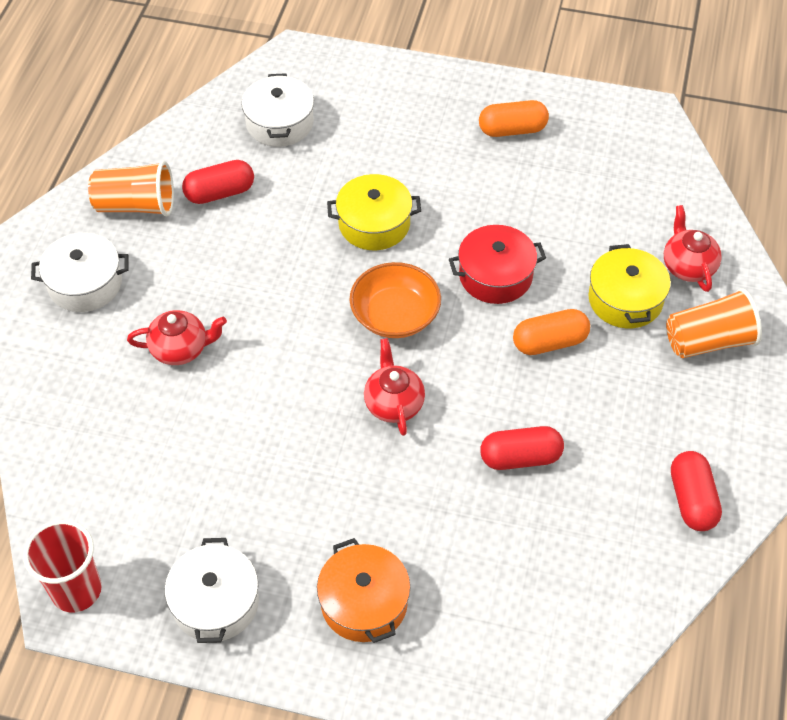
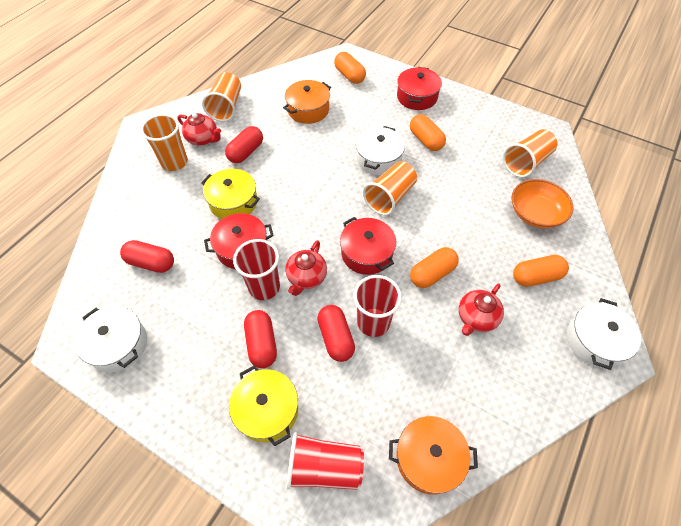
orange capsule: [479,100,549,137] [513,309,590,355] = 2 -> [334,52,366,84] [410,114,446,151] [410,247,459,288] [513,255,569,287] = 4
orange cup: [88,161,174,216] [666,288,762,358] = 2 -> [140,114,188,171] [202,72,241,122] [363,161,417,216] [503,129,557,178] = 4
orange pot: [317,538,410,643] = 1 -> [283,80,331,124] [389,416,478,494] = 2
red capsule: [182,160,254,204] [480,426,564,470] [671,451,722,531] = 3 -> [120,240,174,273] [225,126,263,163] [244,310,277,368] [317,305,355,362] = 4
red cup: [23,520,102,612] = 1 -> [233,239,280,300] [287,432,364,490] [353,275,402,337] = 3
red pot: [449,225,546,304] = 1 -> [204,213,274,269] [340,217,396,275] [397,67,442,110] = 3

